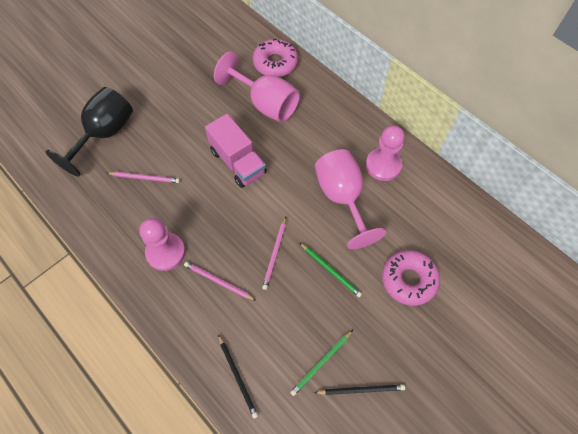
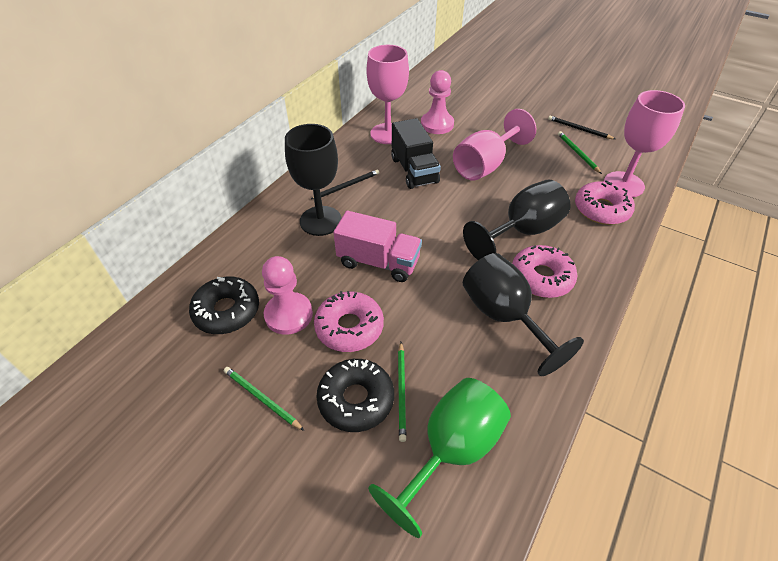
black donut: none = 0 -> [189,277,259,334] [316,359,394,432] = 2
black goblet: [46,87,133,177] = 1 -> [285,124,341,236] [463,179,571,260] [463,253,584,376] = 3
black truck: none = 0 -> [391,118,441,189] = 1
green goblet: none = 0 -> [368,378,511,538] = 1
green pencil: [290,330,353,396] [299,242,362,297] = 2 -> [224,367,305,431] [398,342,406,442] [558,131,602,174] = 3
pink donut: [253,39,298,77] [382,250,440,306] = 2 -> [314,291,384,352] [512,245,577,298] [575,181,635,225] = 3
pink goblet: [214,52,300,123] [315,149,386,249] = 2 -> [367,45,409,144] [453,109,536,181] [604,90,685,197] = 3
pink pencil: [107,171,180,183] [184,262,256,301] [262,217,286,290] = 3 -> none = 0

